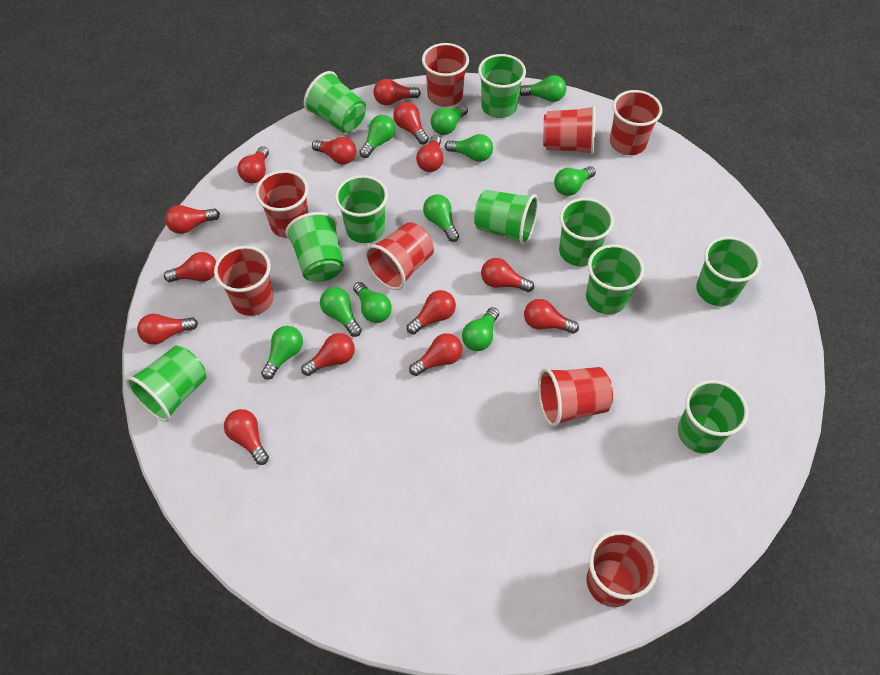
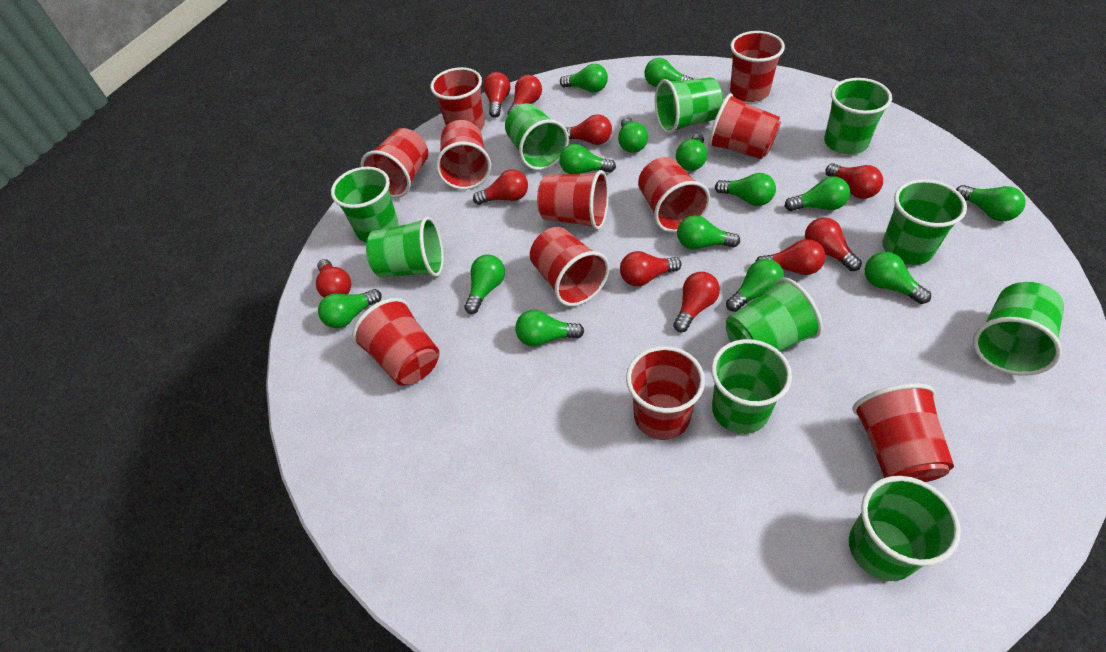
green light bulb: [261,326,303,380] [320,287,362,337] [353,282,392,323] [359,115,396,158] [423,194,459,242] [431,105,468,135] [445,134,493,162] [462,307,499,351] [519,75,566,102] [554,166,596,196] = 10 -> [318,289,382,328] [464,254,505,314] [515,310,584,347] [559,144,616,174] [560,64,608,93] [618,117,648,153] [645,58,693,87] [676,133,707,171] [677,215,740,250] [715,173,776,206] [726,259,784,312] [785,176,850,211] [865,252,931,304] [956,185,1026,221] = 14
red cup: [214,246,274,316] [255,170,309,238] [365,222,434,290] [422,43,469,107] [538,367,613,427] [543,105,596,155] [587,531,658,607] [610,90,662,155] = 8 -> [352,298,440,386] [360,128,428,198] [430,67,485,131] [436,120,491,190] [530,227,609,306] [537,170,609,230] [626,346,705,440] [638,157,710,233] [708,93,781,159] [730,31,785,102] [852,383,954,482] = 11
red light bulb: [137,314,198,345] [164,252,216,282] [165,205,220,234] [224,409,269,465] [238,146,269,183] [301,333,355,376] [312,137,356,165] [373,79,421,105] [393,102,429,144] [407,290,456,334] [409,333,462,376] [416,135,443,172] [481,258,534,292] [524,299,579,334] = 14 -> [316,259,351,298] [473,169,528,205] [483,72,510,118] [507,75,542,114] [566,114,612,145] [620,251,682,286] [673,272,720,332] [755,239,825,275] [805,217,862,271] [826,163,883,199] = 10

